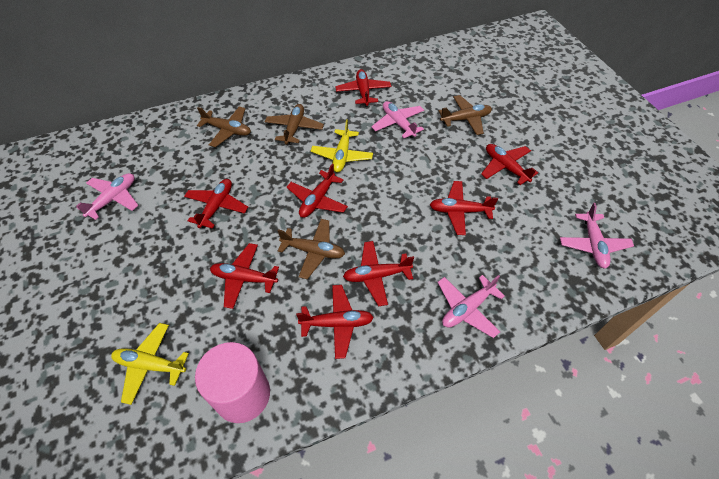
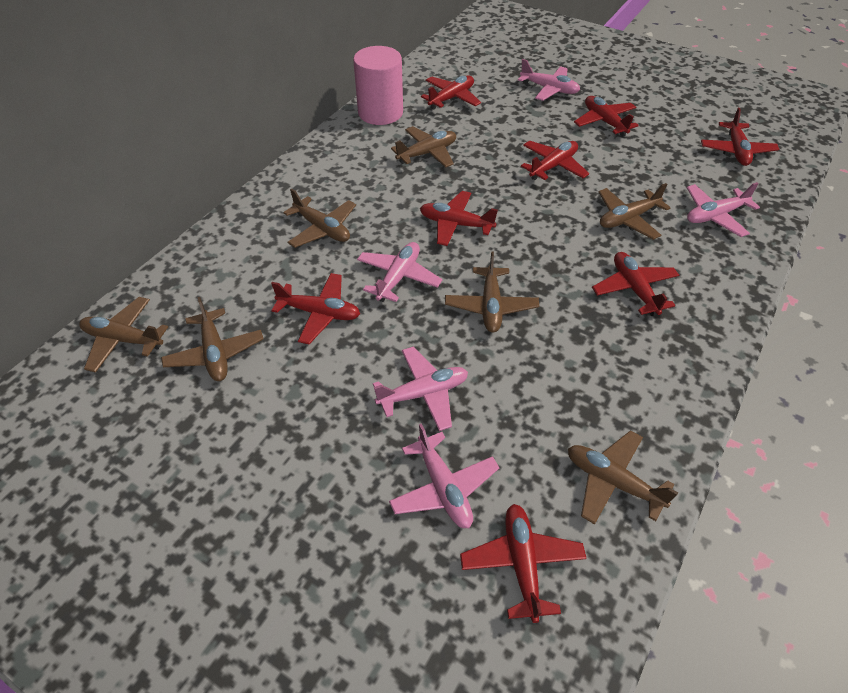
brown plane: [197,107,251,147] [265,104,324,145] [278,219,345,279] [439,95,492,135] = 4 -> [79,297,168,373] [161,297,263,381] [283,188,356,248] [391,126,456,168] [445,251,539,333] [568,430,678,524] [599,183,670,240] = 7
pink plane: [76,173,139,220] [371,101,424,138] [437,275,505,338] [560,203,634,269] = 4 -> [357,242,442,302] [373,347,468,431] [389,424,499,528] [518,59,580,101] [687,182,760,237] = 5
yellow plane: [111,323,189,405] [311,119,373,172] = 2 -> none = 0

